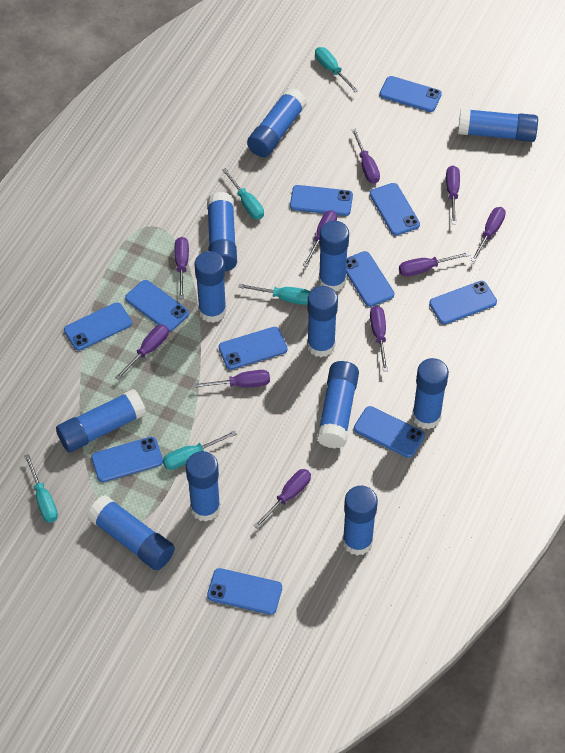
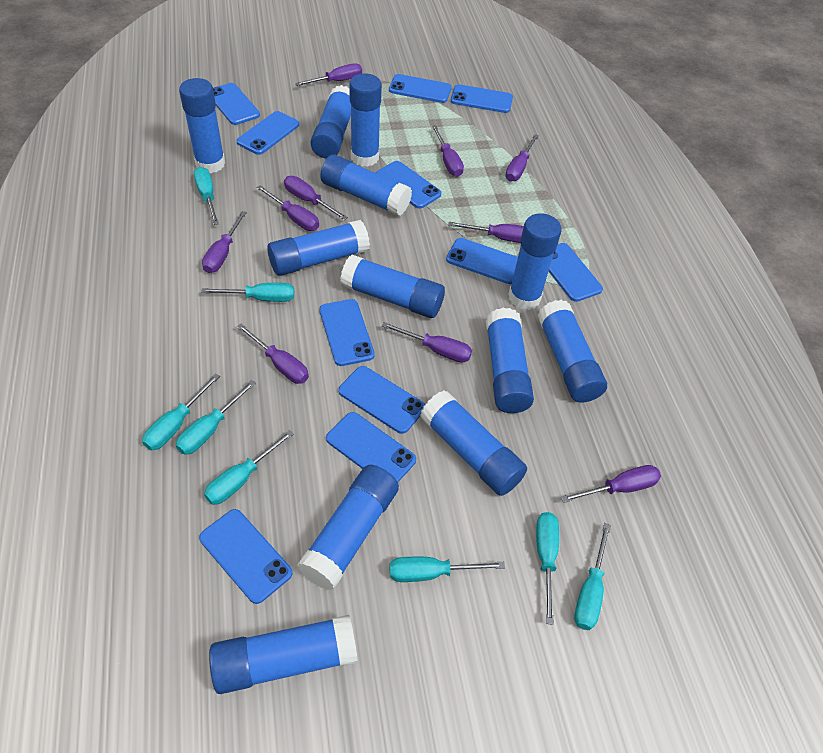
turquoise screwdriver: [24,454,58,523] [163,431,237,470] [222,168,264,219] [238,284,310,305] [315,47,359,93] = 5 -> [142,373,220,450] [176,380,256,455] [194,167,219,225] [201,283,294,302] [204,430,294,505] [389,557,505,582] [536,512,559,625] [574,523,611,630] = 8

